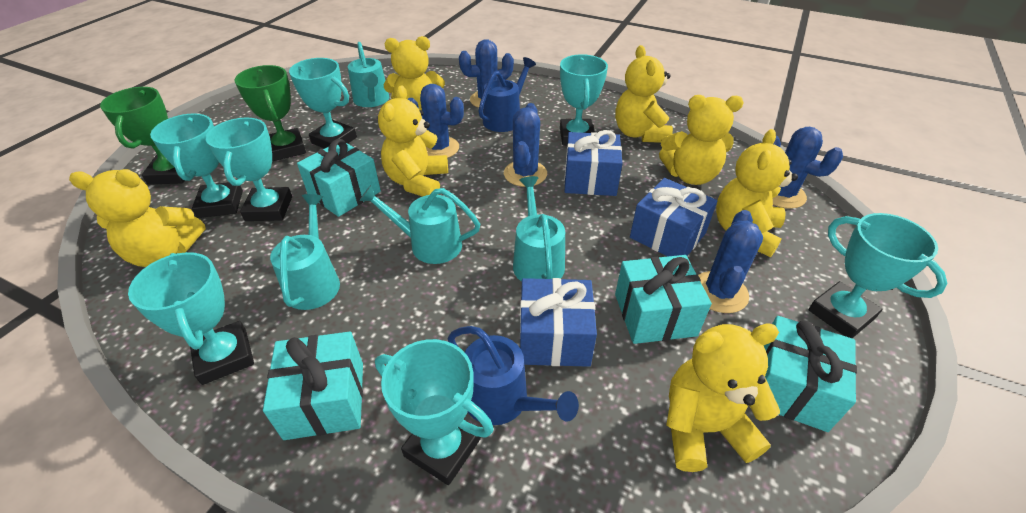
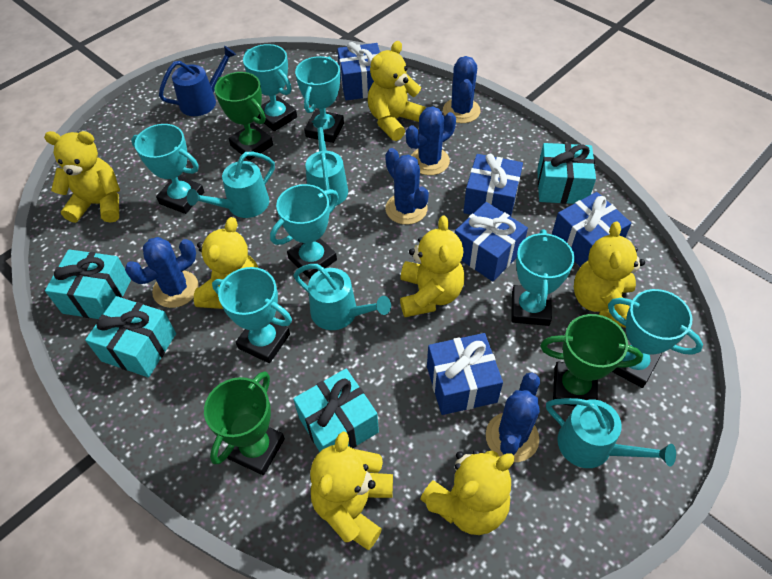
blue gift: [520,278,597,367] [565,130,623,196] [630,178,717,257] = 3 -> [337,42,380,100] [427,333,503,415] [455,202,528,281] [463,154,523,217] [552,192,632,267] = 5
blue watering can: [448,326,579,425] [478,57,536,132] = 2 -> [159,46,236,116] = 1
green trophy: [100,87,185,185] [235,65,306,161] = 2 -> [204,371,285,475] [214,72,273,161] [540,314,643,407] = 3

